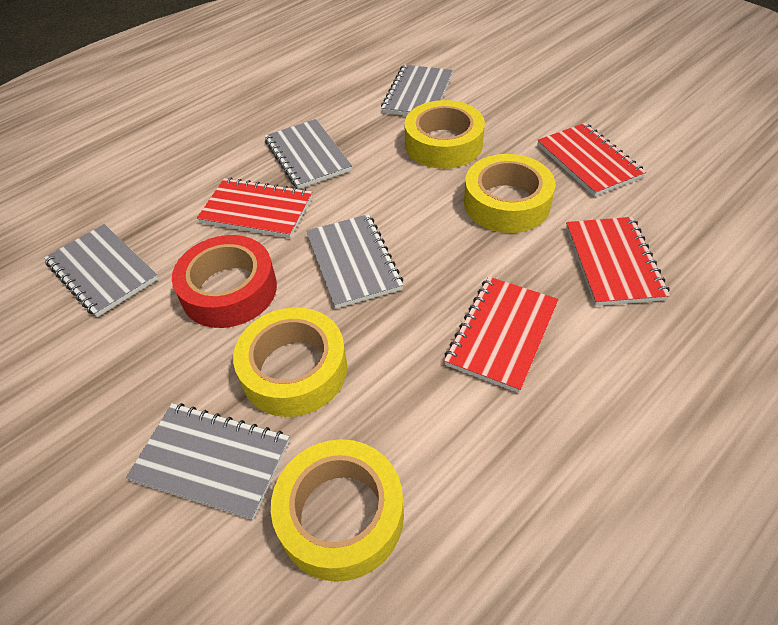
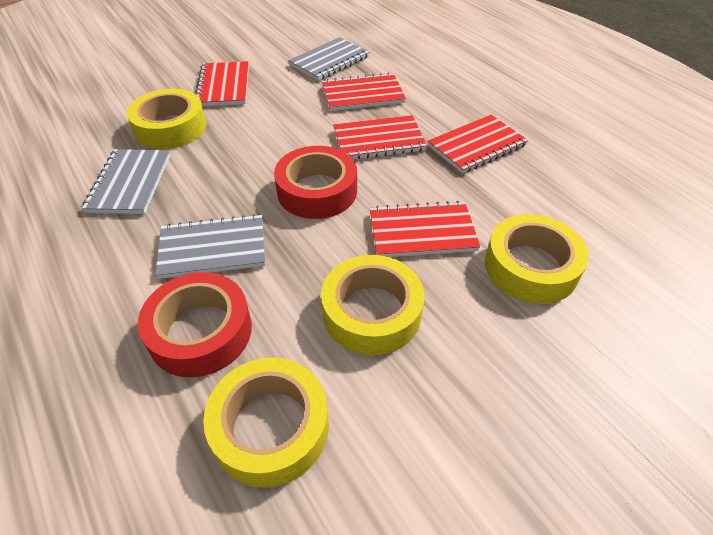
grey notebook: [44,224,158,317] [126,403,290,520] [265,119,352,189] [306,214,403,309] [381,64,453,116] = 5 -> [82,149,170,214] [155,214,265,279] [288,37,369,81] = 3
red notebook: [197,178,312,238] [444,276,559,393] [537,123,646,196] [566,217,670,306] = 4 -> [195,61,249,106] [322,72,406,111] [333,115,427,159] [370,201,480,257] [428,115,528,174] = 5
red tape: [172,235,277,328] = 1 -> [138,272,252,377] [274,146,357,219] = 2

